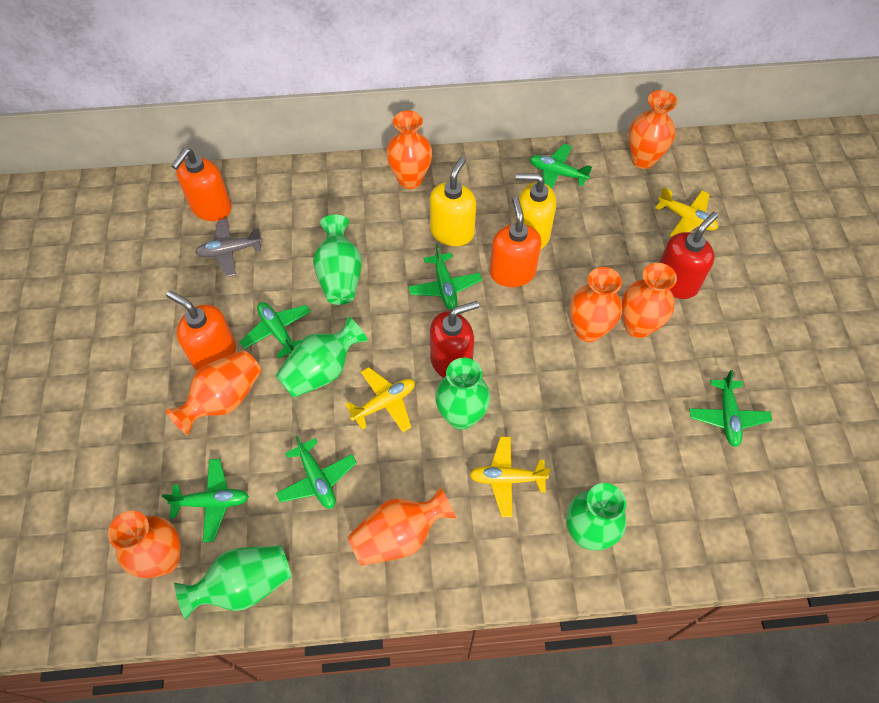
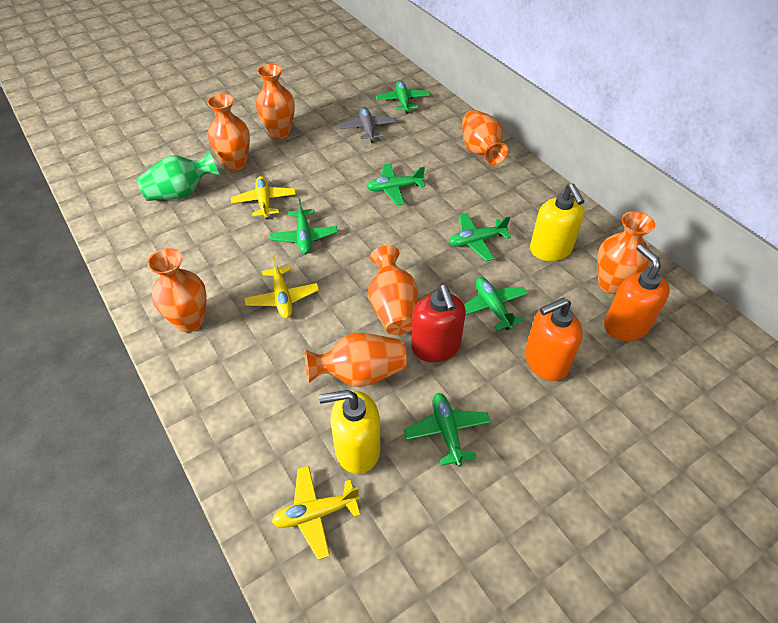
green vase: [174,545,292,620] [275,316,368,398] [313,215,362,305] [435,358,490,430] [566,483,626,550] = 5 -> [136,151,220,201] = 1
orange soap dispenser: [166,291,236,371] [171,148,232,221] [490,197,541,287] = 3 -> [525,298,583,381] [604,244,670,341] = 2
red soap dispenser: [430,301,479,378] [659,212,718,299] = 2 -> [411,285,466,362] = 1

